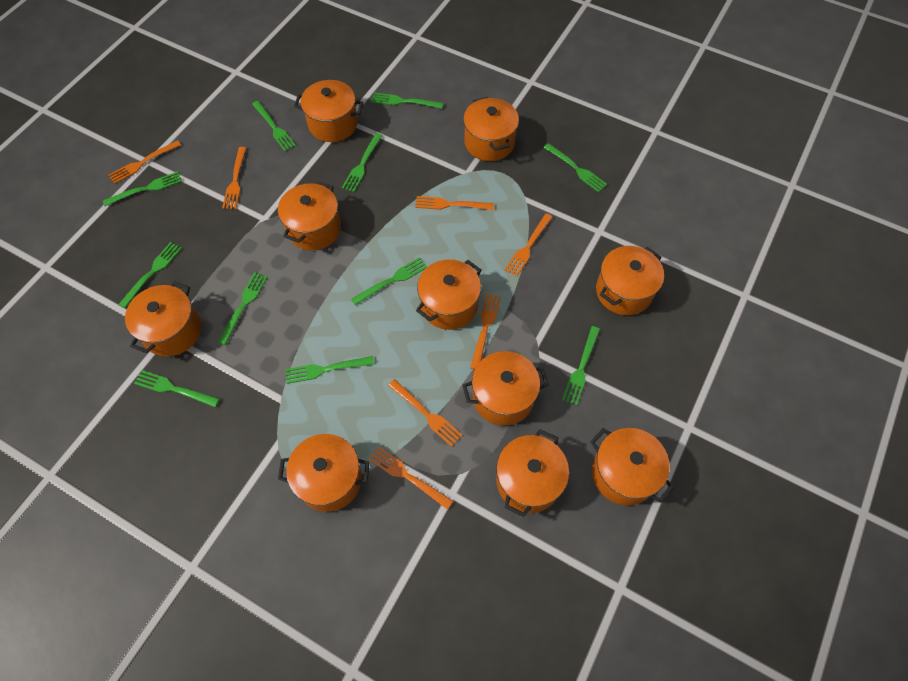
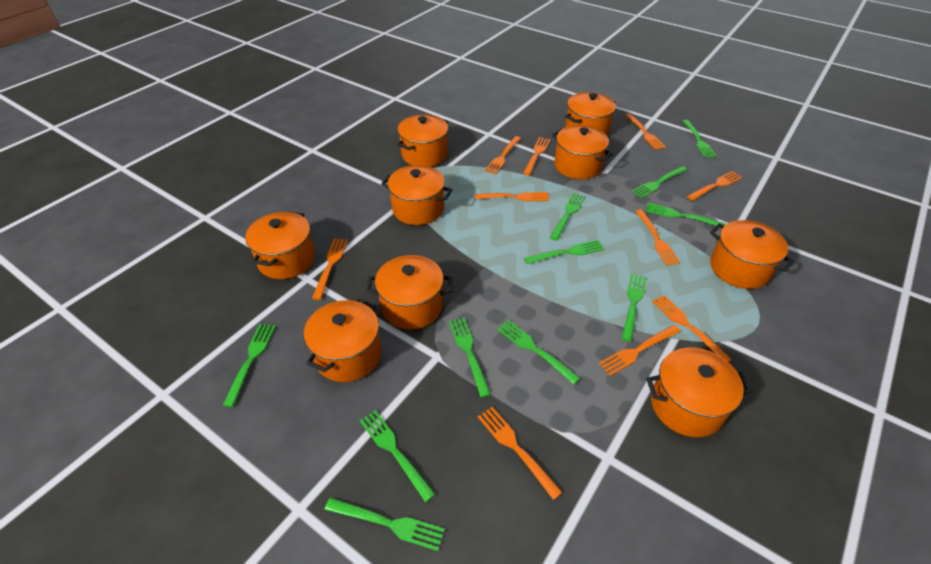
orange fork: [108,140,181,184] [222,147,246,209] [368,446,453,510] [388,379,462,447] [415,196,494,210] [470,294,501,370] [504,214,553,277] = 7 -> [312,239,348,300] [474,192,549,201] [478,407,563,500] [484,136,521,175] [523,137,550,175] [599,325,680,376] [625,114,666,150] [635,209,680,266] [652,295,732,362] [687,171,742,201] = 10
orange pot: [125,281,201,356] [278,182,341,251] [278,434,369,512] [294,80,364,142] [416,259,481,330] [462,351,549,426] [463,97,519,161] [496,429,569,517] [590,428,674,506] [596,246,664,315] = 10 -> [245,211,315,279] [304,299,382,382] [366,255,452,330] [381,165,452,225] [397,115,448,167] [552,125,613,179] [565,92,616,135] [646,347,752,437] [710,220,795,289] = 9

